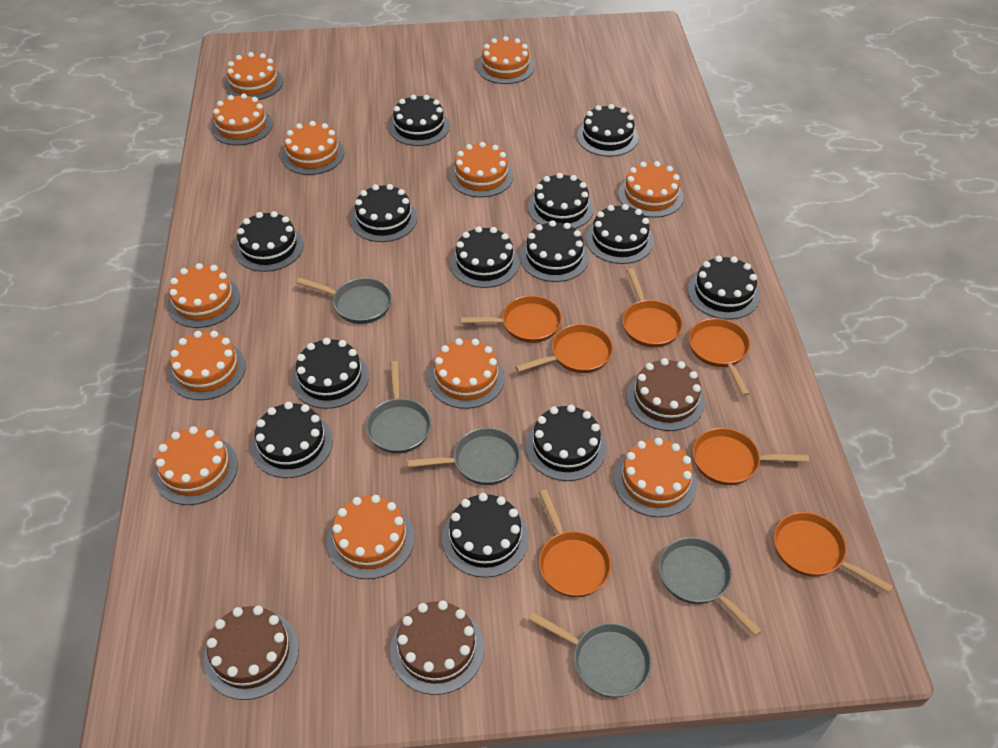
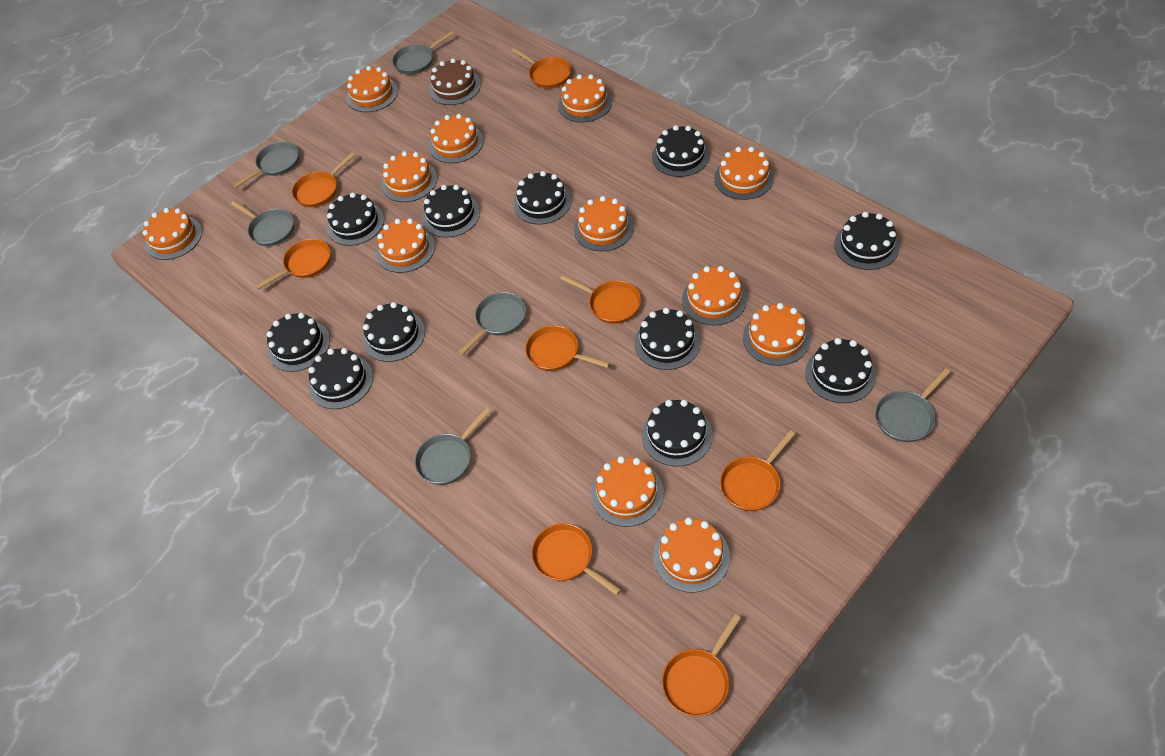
black cake: [234,211,304,272] [251,402,333,478] [292,338,369,409] [351,184,417,242] [389,94,450,146] [442,493,529,578] [450,226,519,288] [520,220,589,282] [525,405,607,481] [528,173,594,229] [577,104,638,157] [586,204,654,264] [688,256,760,319] = 13 -> [267,313,330,372] [308,348,373,409] [327,192,384,246] [362,302,425,362] [422,185,480,238] [513,171,571,225] [634,308,701,370] [642,400,713,467] [652,125,710,177] [805,338,876,403] [834,212,900,270] = 11
brown cake: [204,606,299,700] [390,601,484,695] [627,358,705,431] = 3 -> [429,58,481,105] = 1
grey pan: [296,278,392,324] [366,361,431,454] [407,428,521,485] [528,612,652,698] [659,537,762,636] = 5 -> [231,201,294,246] [233,141,299,188] [392,31,454,74] [415,408,490,485] [458,292,526,355] [875,368,950,442] = 6
orange pan: [460,295,562,343] [515,324,613,373] [539,490,611,597] [622,268,683,348] [689,318,750,396] [693,428,809,485] [774,512,893,593] = 7 -> [255,239,331,289] [292,152,355,207] [512,48,571,88] [525,325,610,371] [531,523,621,595] [560,275,641,324] [662,614,741,716] [720,430,795,511] = 8

